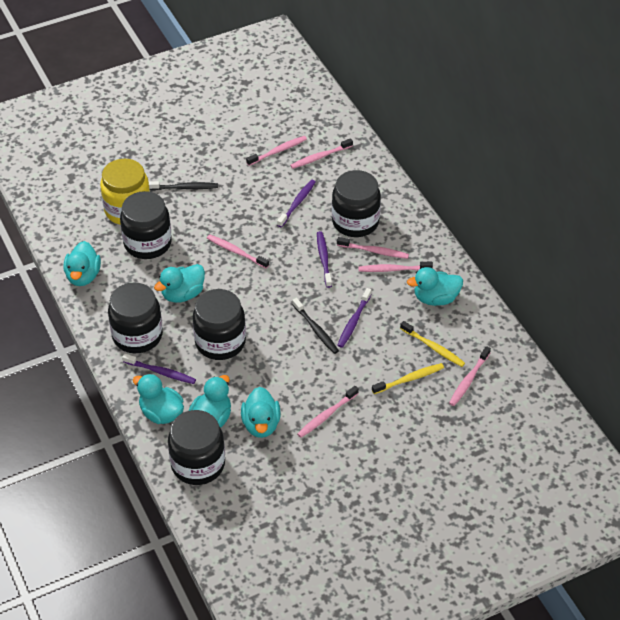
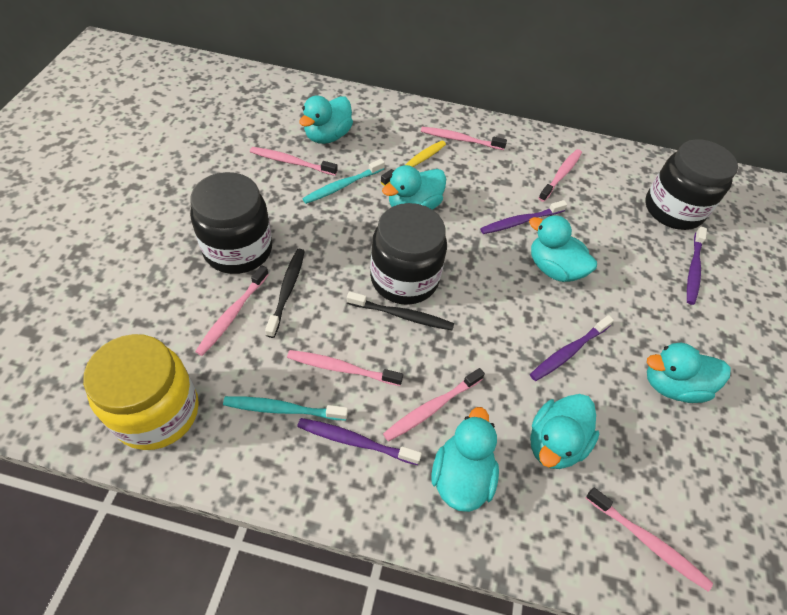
black jar: [108,282,163,353] [120,191,172,259] [168,410,225,485] [193,289,246,360] [332,170,381,237] = 5 -> [190,172,272,274] [370,203,447,305] [645,139,738,230] = 3
turquoise toothbrush: none = 0 -> [223,396,348,421] [302,159,385,204] = 2
yellow toothbrush: [372,363,444,394] [400,321,465,367] = 2 -> [381,141,446,186] = 1

